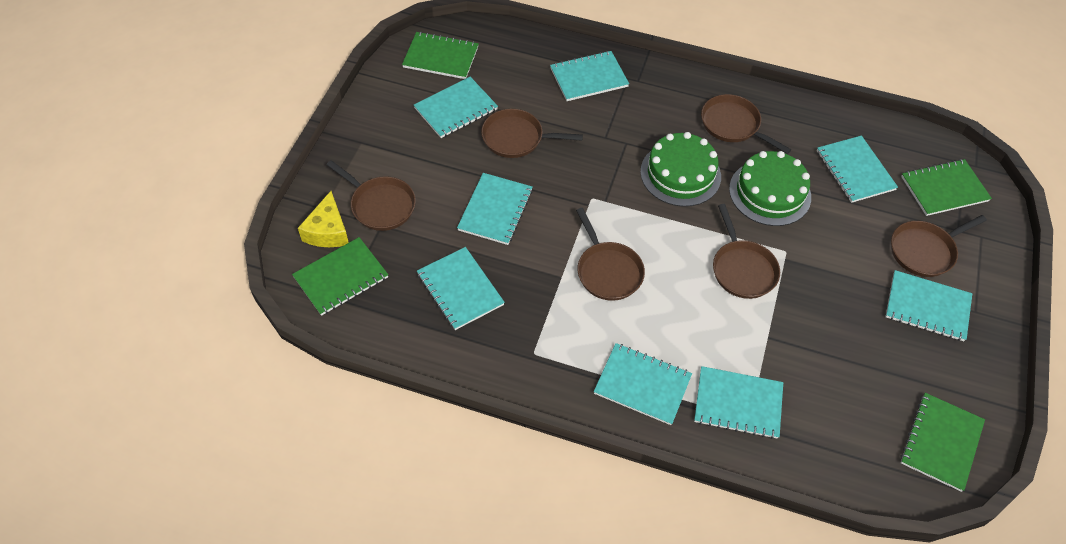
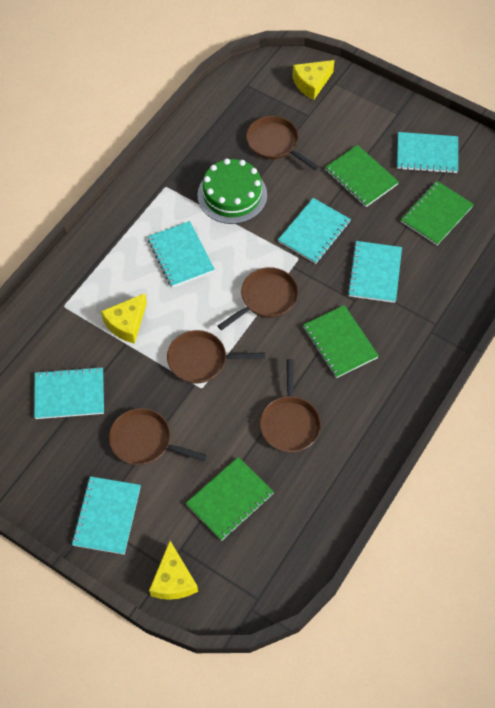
brown pan: [327,160,416,231] [481,109,583,158] [576,208,645,301] [701,94,791,154] [713,204,780,299] [891,215,987,277] = 6 -> [109,408,207,465] [167,330,265,384] [218,267,298,330] [246,116,319,170] [260,359,321,453] = 5
green cake: [640,132,721,207] [729,151,811,226] = 2 -> [197,158,267,224] = 1
turquoise notebook: [414,77,498,138] [417,247,505,330] [457,173,533,245] [550,51,629,101] [594,343,692,425] [694,366,783,439] [817,136,898,203] [885,270,972,341] = 8 -> [34,367,104,419] [72,476,141,555] [148,221,215,287] [278,198,351,264] [347,241,402,303] [397,132,458,174] = 6
yellow cheese: [298,191,349,247] = 1 -> [101,293,147,344] [149,541,198,600] [292,60,334,100] = 3

